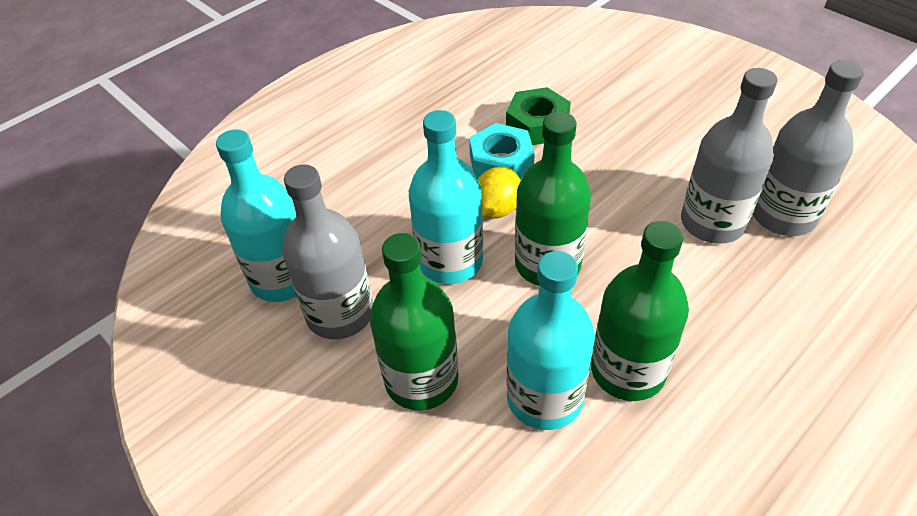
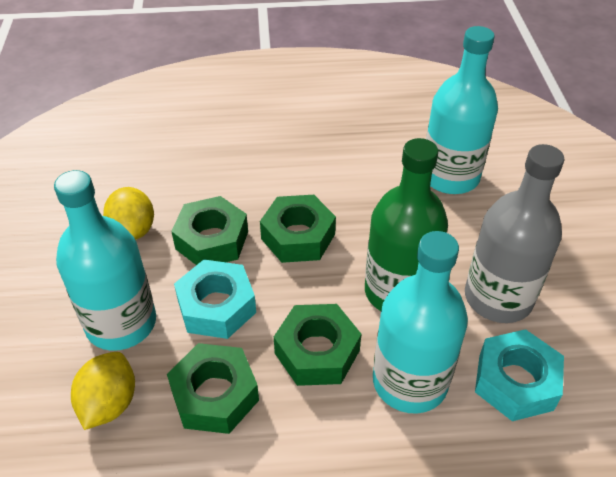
green bottle: [370,233,459,411] [515,112,591,286] [591,221,689,401] = 3 -> [365,138,448,311] = 1
green nut: [506,87,571,145] = 1 -> [167,343,259,434] [171,196,248,265] [260,195,336,263] [274,304,361,386] = 4
grey bottle: [282,165,373,339] [681,68,777,244] [753,60,864,236] = 3 -> [465,144,564,323] = 1
turquoise nut: [469,123,535,179] = 1 -> [174,259,256,339] [475,329,564,421] = 2
yellow lemon: [478,167,521,218] = 1 -> [71,352,135,430] [103,187,154,240] = 2

